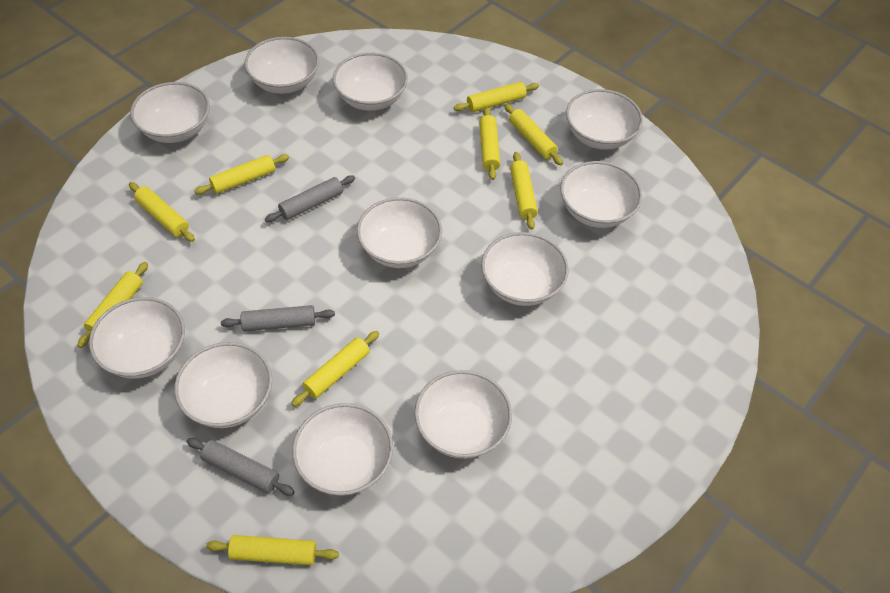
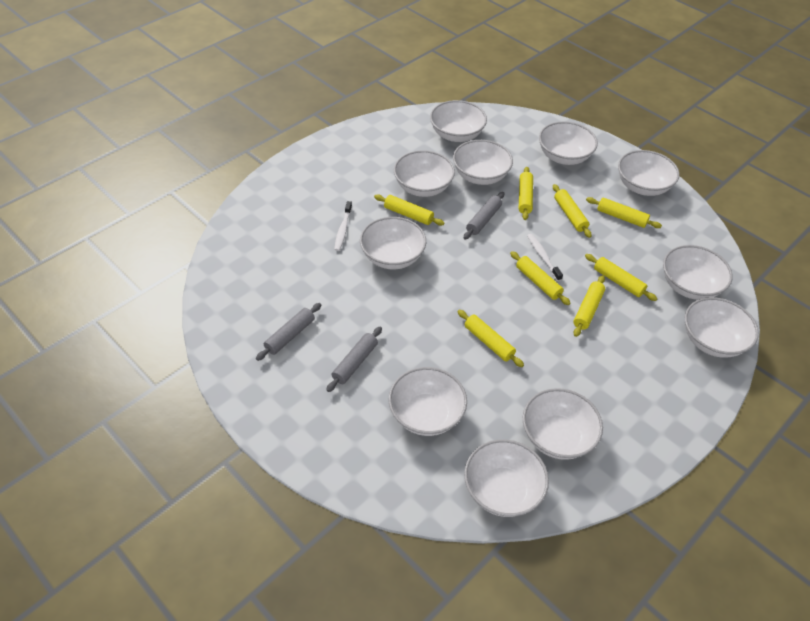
white toothbrush: none = 0 -> [334,201,352,251] [527,234,563,281] = 2
yellow rolling pin: [77,262,148,348] [129,182,195,242] [194,154,289,195] [206,535,339,565] [291,331,379,407] [453,82,539,112] [479,108,500,180] [504,104,563,165] [510,152,538,230] = 9 -> [374,194,445,226] [457,310,524,367] [510,251,570,305] [519,167,533,220] [553,184,592,238] [574,275,605,337] [585,254,658,301] [586,197,662,228] = 8

